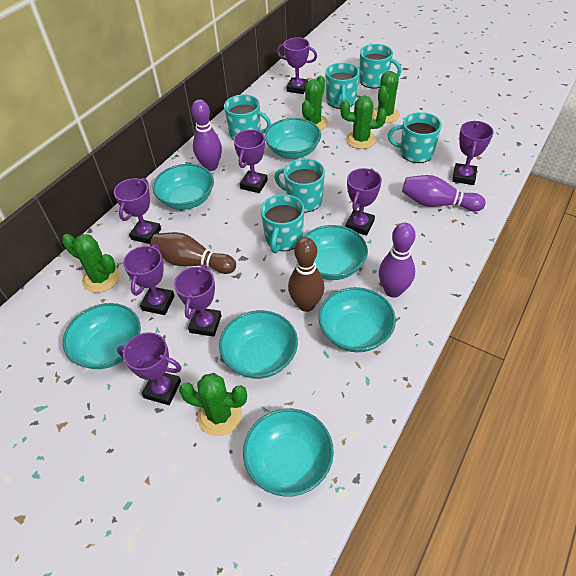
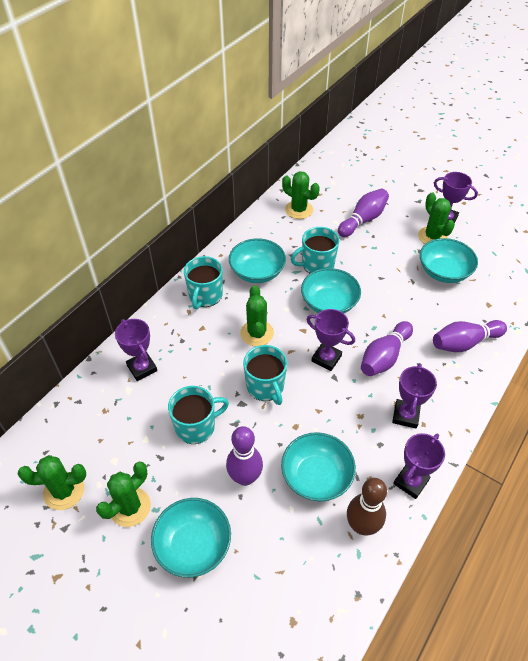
brown bowling pin: [150,232,236,274] [288,237,325,312] = 2 -> [347,478,387,535] = 1
purple bowling pin: [191,99,222,171] [379,223,416,298] [402,175,486,212] = 3 -> [226,426,263,486] [338,189,389,237] [361,321,413,376] [433,320,507,352] = 4
purple trophy: [114,178,161,244] [117,332,182,405] [123,244,175,315] [174,264,221,337] [233,129,268,193] [277,37,317,94] [346,168,382,236] [452,121,494,185] = 8 -> [115,319,157,381] [306,309,355,371] [392,363,437,429] [393,433,445,499] [434,172,478,224] = 5
turquoise bowl: [63,303,141,369] [152,164,214,210] [219,310,298,379] [243,408,334,497] [265,118,321,159] [303,225,368,280] [318,287,396,352] = 7 -> [151,498,231,578] [229,238,286,283] [281,432,356,501] [301,268,361,313] [420,238,478,283] = 5
turquoise mug: [224,94,271,139] [261,194,304,253] [274,158,325,213] [325,63,360,109] [359,44,402,89] [388,112,442,163] = 6 -> [168,386,229,444] [184,256,223,309] [243,345,287,405] [291,227,339,273] = 4

